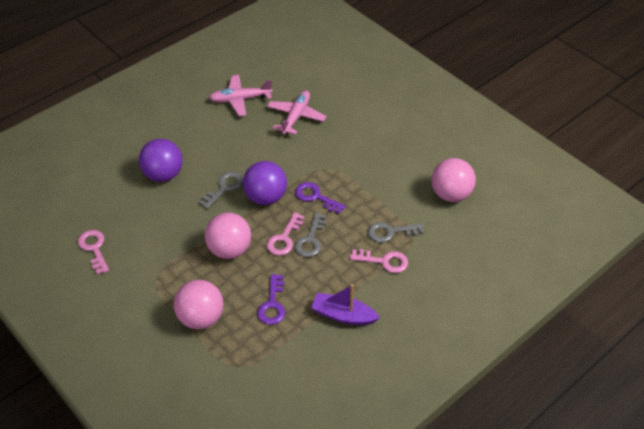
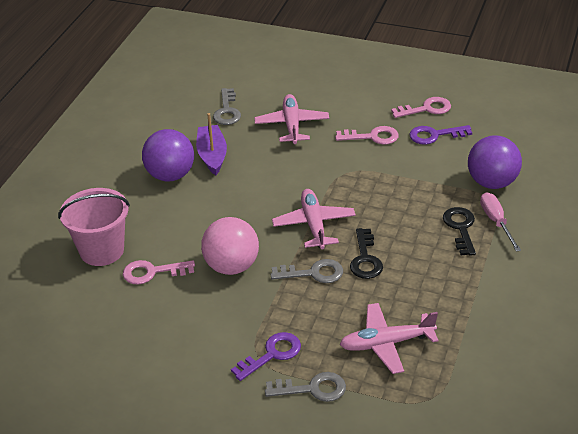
black key: none = 0 -> [350,228,383,279] [443,207,476,256] = 2
pink ball: [174,280,224,329] [205,213,251,259] [432,158,476,202] = 3 -> [201,217,259,275] = 1
pink bucket: none = 0 -> [58,188,130,266] = 1
pink plane: [209,75,273,116] [267,91,326,135] = 2 -> [254,94,329,144] [272,189,356,249] [340,303,438,374] = 3
pink screwdriver: none = 0 -> [480,192,521,252] = 1

